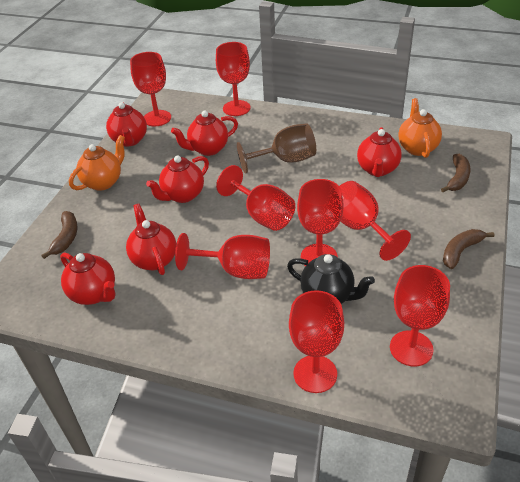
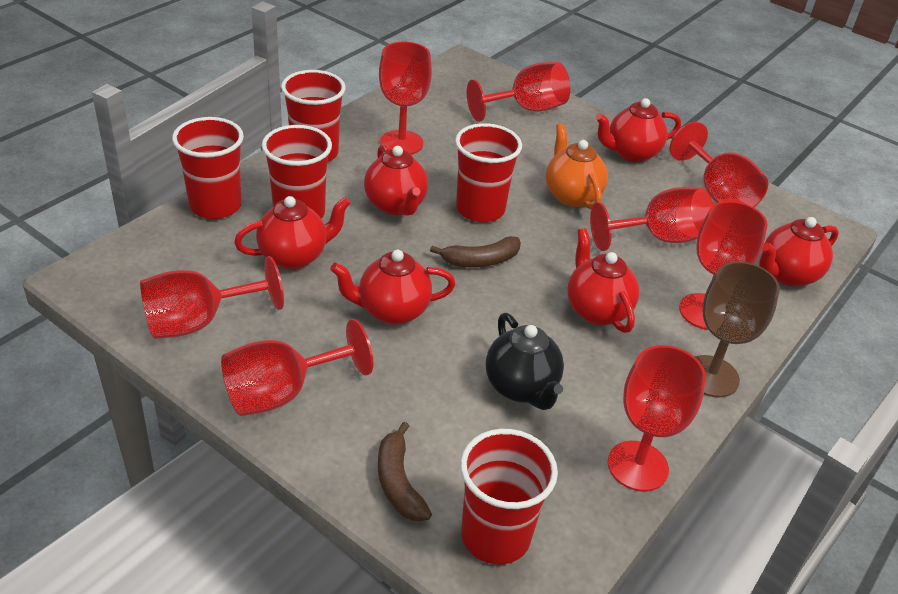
brown banana: [42,211,77,259] [441,154,471,192] [443,229,494,269] = 3 -> [378,422,432,522] [430,236,521,267] = 2
orange teapot: [69,135,125,191] [398,98,442,158] = 2 -> [546,123,608,209] = 1
red cup: none = 0 -> [172,117,244,219] [262,125,332,219] [281,70,346,162] [455,123,522,222] [460,429,558,564] = 5

